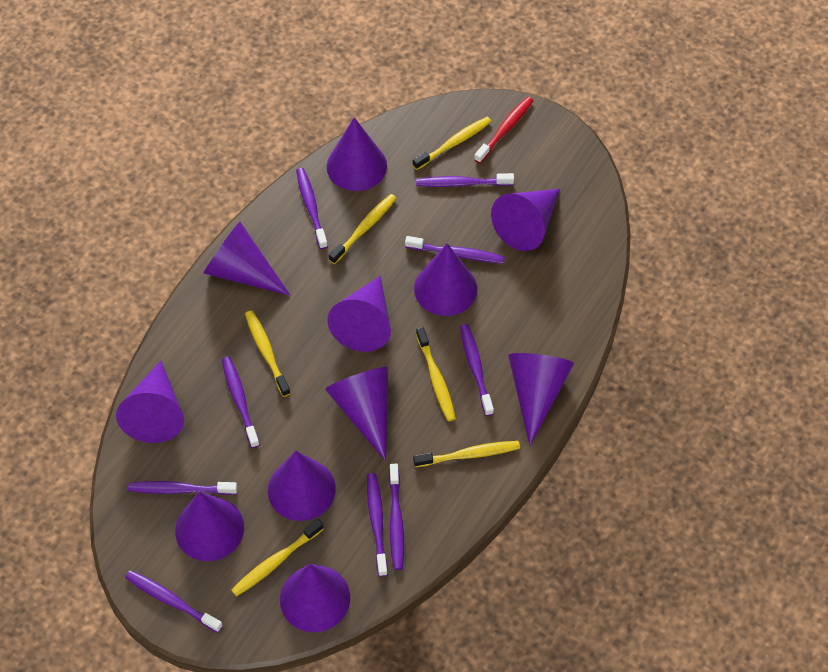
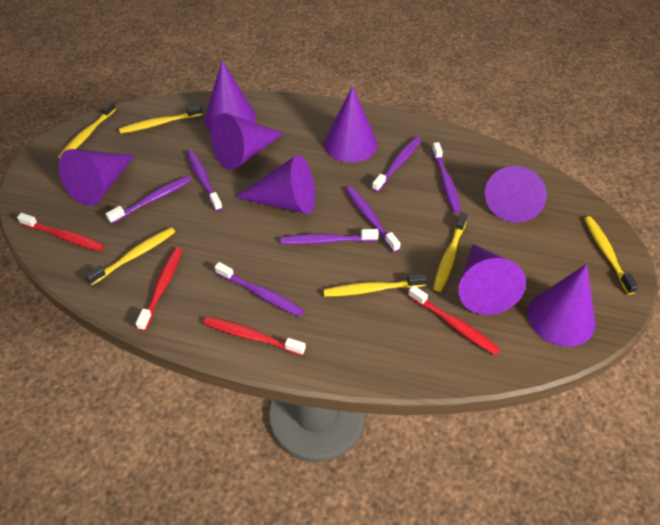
purple cone: [116,361,184,443] [175,492,244,561] [204,222,290,296] [268,451,336,521] [280,564,350,632] [325,367,388,461] [327,117,387,191] [327,276,391,352] [414,243,477,316] [491,189,560,251] [508,353,574,445] = 11 -> [59,149,135,206] [204,61,256,131] [211,113,284,170] [235,155,315,214] [324,86,378,162] [458,244,526,315] [485,166,547,223] [528,264,595,347] = 8
purple toothbrush: [125,570,223,633] [128,481,237,495] [222,356,260,448] [296,168,328,249] [367,473,388,577] [389,464,404,570] [405,236,505,264] [416,173,514,187] [460,324,494,416] = 9 -> [106,176,191,224] [186,150,222,211] [215,262,304,317] [281,229,379,244] [345,187,401,252] [372,137,421,192] [432,142,461,213] = 7
red toothbrush: [474,97,533,163] = 1 -> [17,213,105,251] [136,247,182,331] [203,316,306,356] [408,285,500,356] = 4

